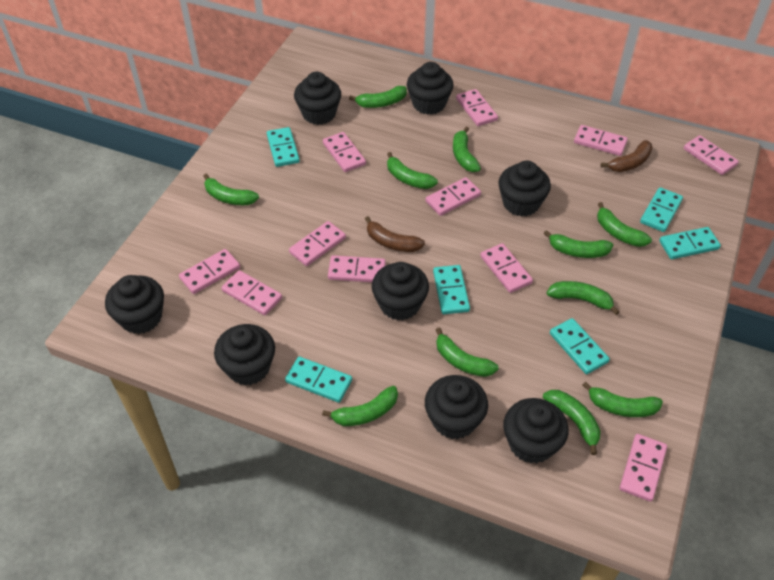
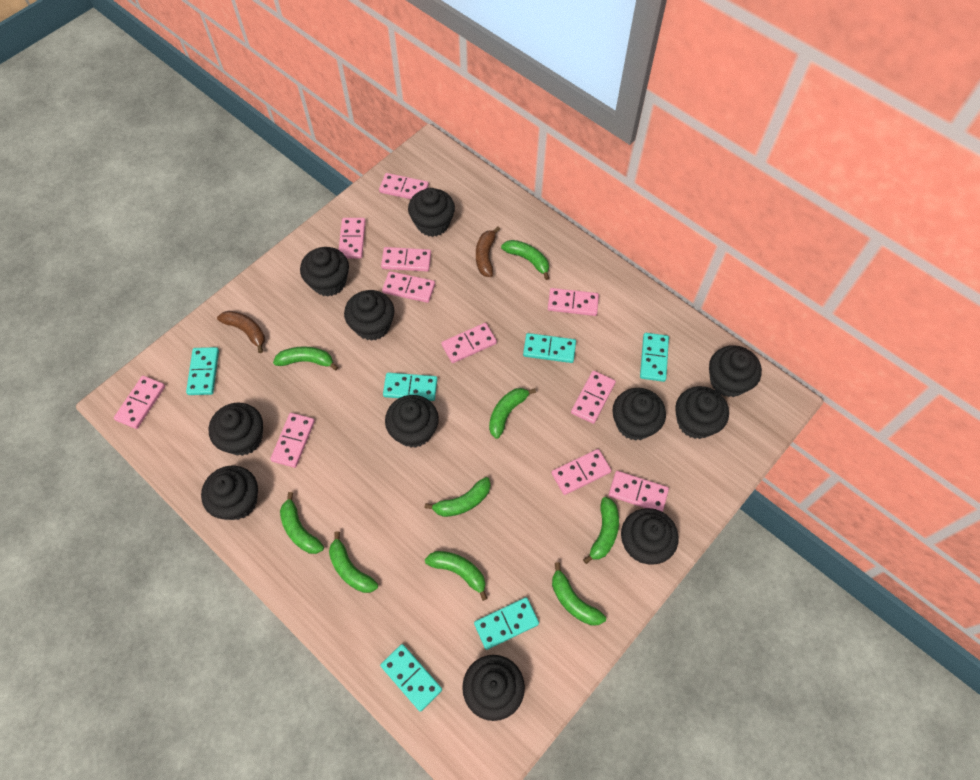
black cupcake: [105,275,164,334] [214,324,275,385] [294,72,341,125] [372,262,429,321] [407,62,454,115] [425,375,488,439] [498,161,551,217] [503,398,568,464] = 8 -> [201,466,258,520] [209,403,263,456] [300,247,349,297] [344,290,394,341] [385,395,439,448] [408,188,455,237] [462,655,525,721] [612,388,666,441] [621,508,679,565] [675,386,729,439] [709,345,762,397] = 11
green banana: [203,173,259,205] [322,386,398,426] [349,86,407,108] [387,152,438,189] [436,327,499,377] [453,127,481,172] [543,230,613,258] [543,390,600,455] [547,281,620,315] [582,382,663,417] [597,202,652,247] = 11 -> [273,346,338,370] [280,492,324,554] [329,531,378,593] [425,477,491,517] [425,551,488,601] [489,388,536,439] [501,240,549,280] [552,562,606,626] [583,497,619,564] = 9

